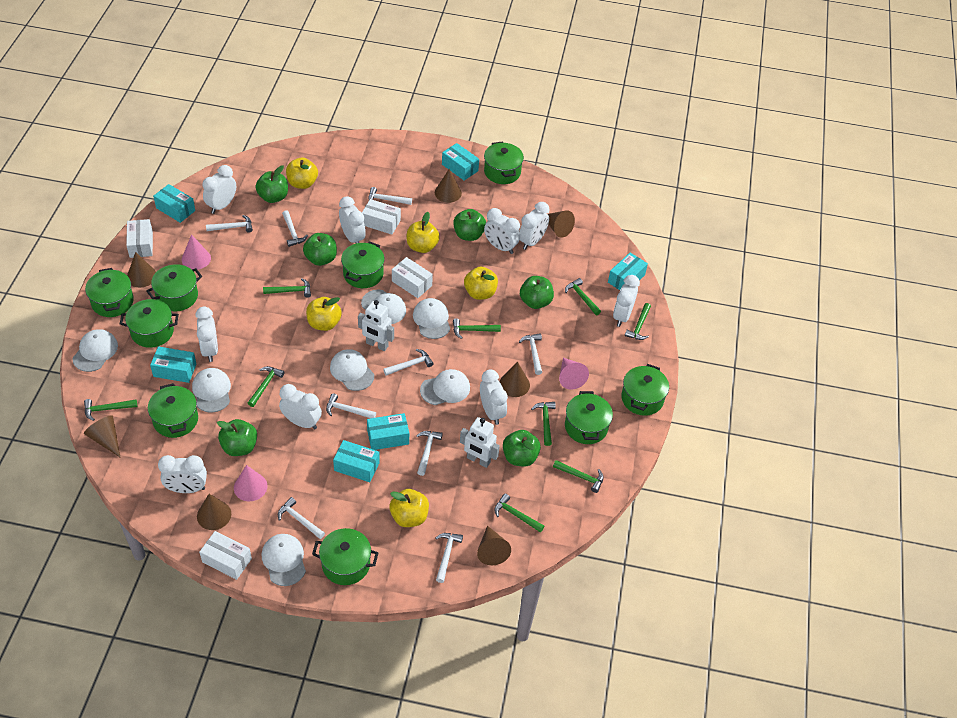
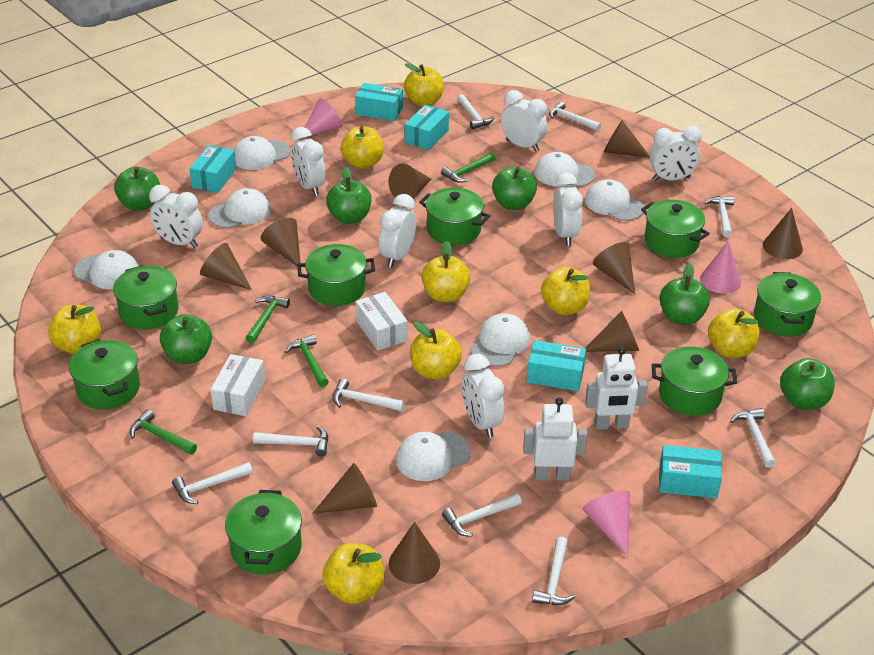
brown cone: [84,415,121,458] [127,252,156,287] [197,494,231,530] [435,169,462,203] [477,526,511,565] [500,362,530,397] [548,210,575,238] = 7 -> [200,243,252,290] [261,218,300,266] [312,463,377,514] [389,163,431,198] [389,522,440,584] [585,311,639,352] [593,242,635,294] [604,120,650,158] [763,208,803,259] = 9
green hammer: [84,399,137,421] [248,366,284,407] [263,278,311,298] [453,318,501,339] [494,493,544,532] [531,402,556,446] [553,460,604,493] [565,278,601,315] [625,303,651,340] = 9 -> [129,409,197,455] [246,296,290,343] [285,334,329,387] [441,152,495,183] = 4
green pot: [85,268,134,317] [120,299,179,348] [146,264,202,311] [148,383,198,438] [312,528,378,585] [341,241,385,288] [484,141,524,184] [565,391,613,444] [621,364,669,416] = 9 -> [69,339,140,409] [113,265,179,330] [225,490,302,575] [297,244,375,306] [419,188,490,245] [641,200,710,258] [652,346,737,416] [754,272,821,337] = 8
turquoise box: [150,347,196,383] [153,184,195,223] [333,440,380,482] [367,413,409,450] [442,143,479,181] [608,253,648,290] = 6 -> [189,145,236,193] [355,83,403,121] [405,105,449,150] [526,340,586,391] [659,445,722,498] = 5
white box: [126,219,153,258] [199,531,252,580] [362,199,401,234] [392,257,433,298] = 4 -> [210,354,265,416] [355,292,408,351] = 2
white clock: [158,455,207,493] [195,307,218,362] [202,165,236,214] [279,384,322,429] [339,196,366,243] [480,369,508,425] [484,208,520,254] [520,202,550,250] [613,275,640,327] = 9 -> [149,185,203,248] [291,127,326,196] [379,194,416,268] [462,354,504,438] [501,90,547,152] [553,172,583,246] [650,126,702,181] = 7
yellow apple: [286,158,318,189] [306,297,342,331] [389,489,429,527] [407,212,440,253] [464,267,498,300] = 5 -> [48,304,101,354] [323,543,385,604] [341,126,384,169] [404,63,444,106] [410,321,462,379] [421,241,470,302] [541,267,590,315] [708,308,760,358] = 8

